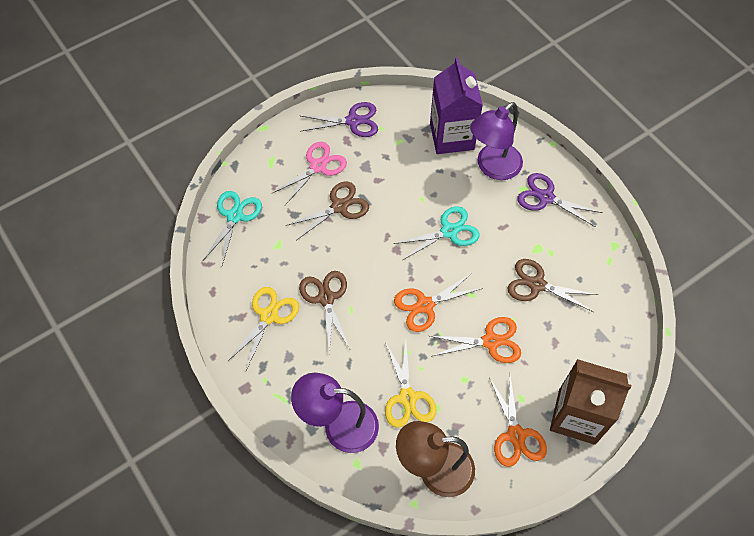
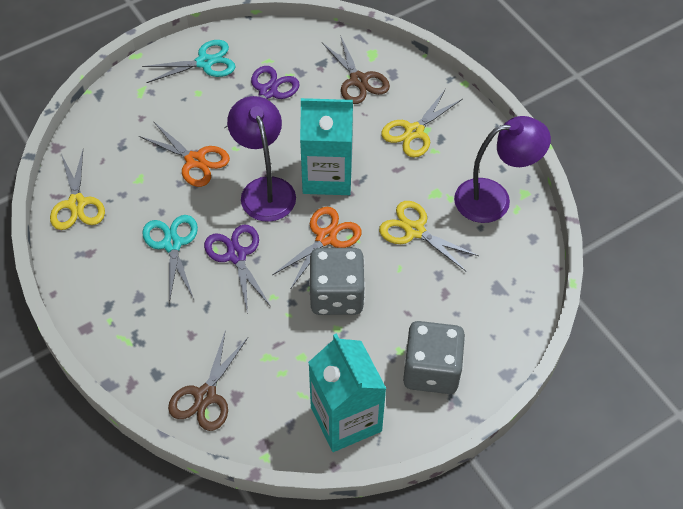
brown carton: [550,359,631,445] = 1 -> none = 0
brown lamp: [396,421,475,497] = 1 -> none = 0
brown scissors: [286,181,369,240] [299,271,350,353] [507,259,598,312] = 3 -> [168,329,248,431] [322,35,390,104] = 2
grey dice: none = 0 -> [309,248,365,315] [403,321,465,394] = 2
orange scissors: [394,272,483,332] [430,317,521,363] [489,376,547,467] = 3 -> [139,122,230,187] [272,207,362,288] = 2
pink scissors: [271,142,347,205] = 1 -> none = 0
purple carton: [430,57,483,154] = 1 -> none = 0
turquoise carton: none = 0 -> [300,98,353,195] [308,333,387,452] = 2
yellow scissors: [227,287,299,370] [385,341,437,428] = 2 -> [50,150,105,230] [379,201,479,272] [381,89,463,157] = 3

